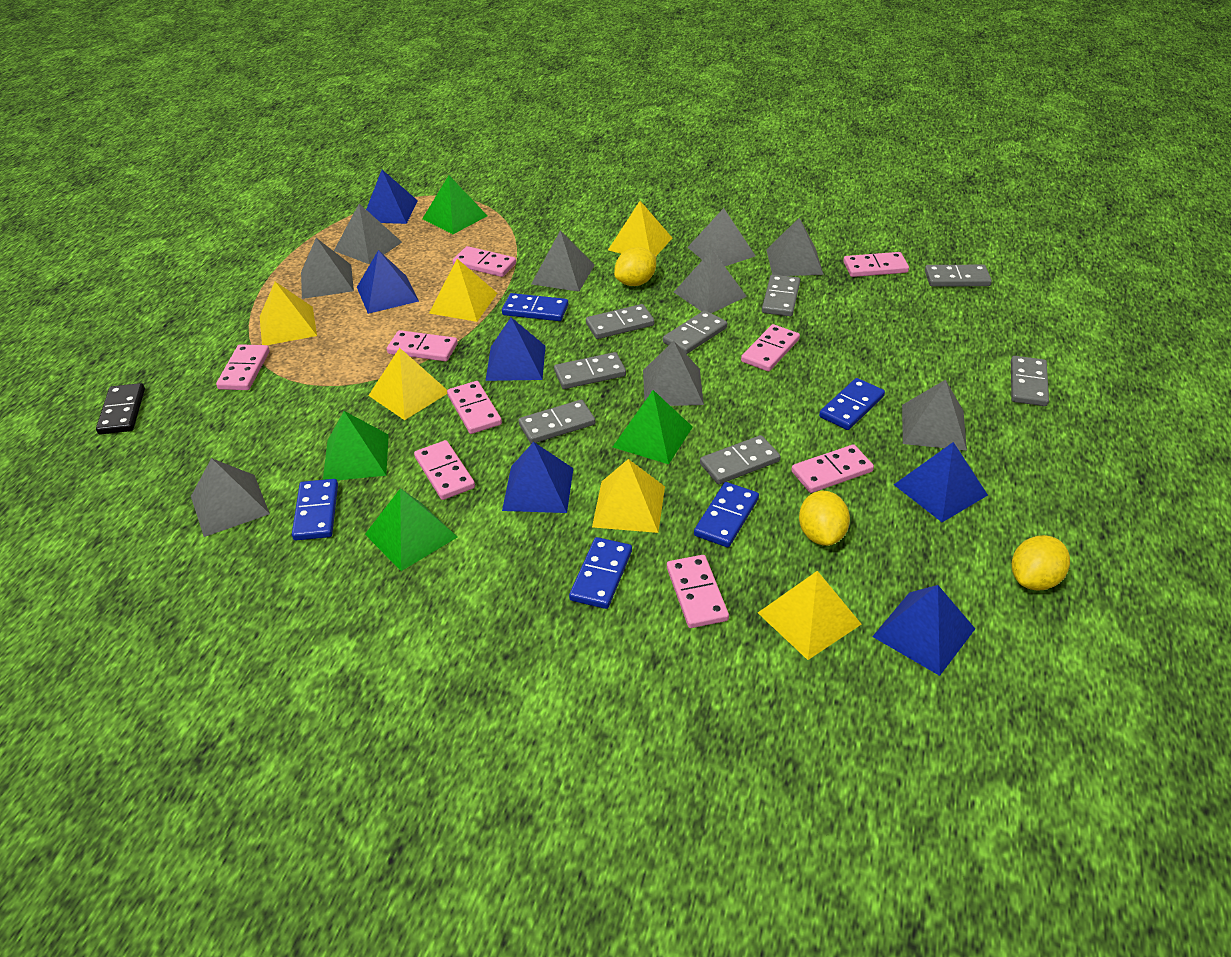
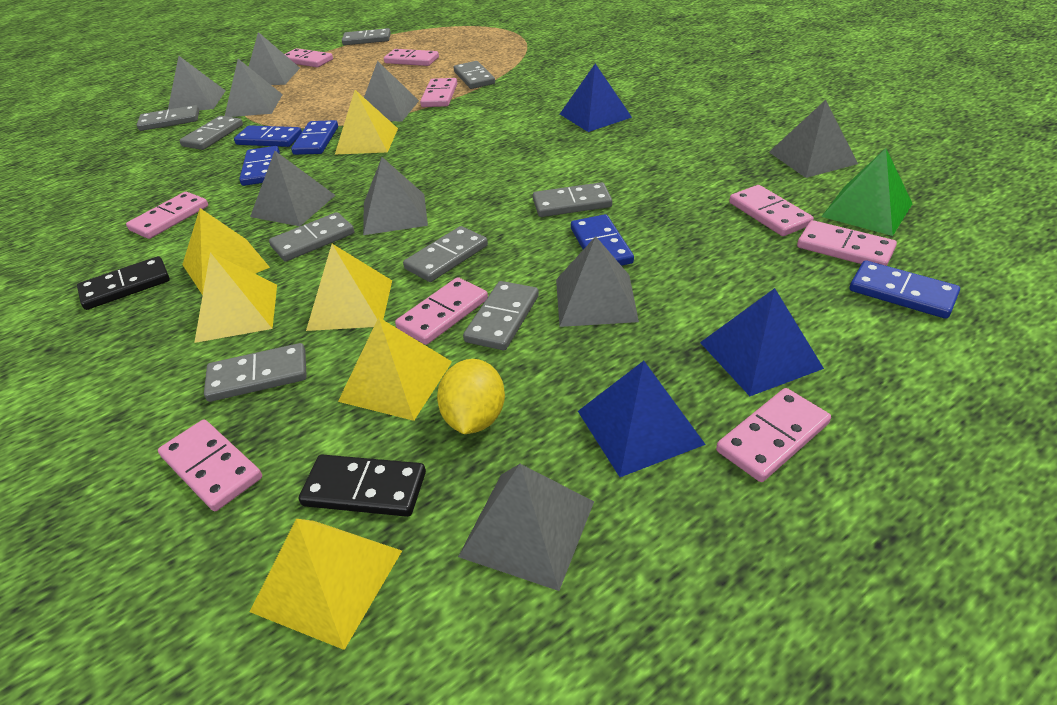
black domino: [96,383,145,435] = 1 -> [77,256,170,310] [299,455,426,517] = 2
blue pyramid: [357,250,419,314] [366,170,418,224] [486,317,546,381] [502,442,573,513] [872,585,975,676] [894,442,988,522] = 6 -> [560,64,632,132] [578,361,706,477] [700,288,824,396] = 3
green pyramid: [323,411,389,480] [365,488,457,571] [422,176,487,234] [613,390,693,464] = 4 -> [821,148,913,236] = 1
grey domino: [519,400,595,444] [554,352,626,389] [586,304,654,339] [663,310,727,354] [700,435,781,484] [762,275,800,316] [925,265,992,287] [1011,356,1049,406] = 8 -> [137,105,199,131] [179,116,243,150] [204,343,307,402] [269,212,354,262] [342,28,391,45] [403,226,488,282] [454,61,495,89] [463,281,539,350] [533,182,612,217] = 9
yellow lemon: [614,247,656,286] [799,491,850,546] [1012,535,1070,590] = 3 -> [437,359,505,434] = 1

